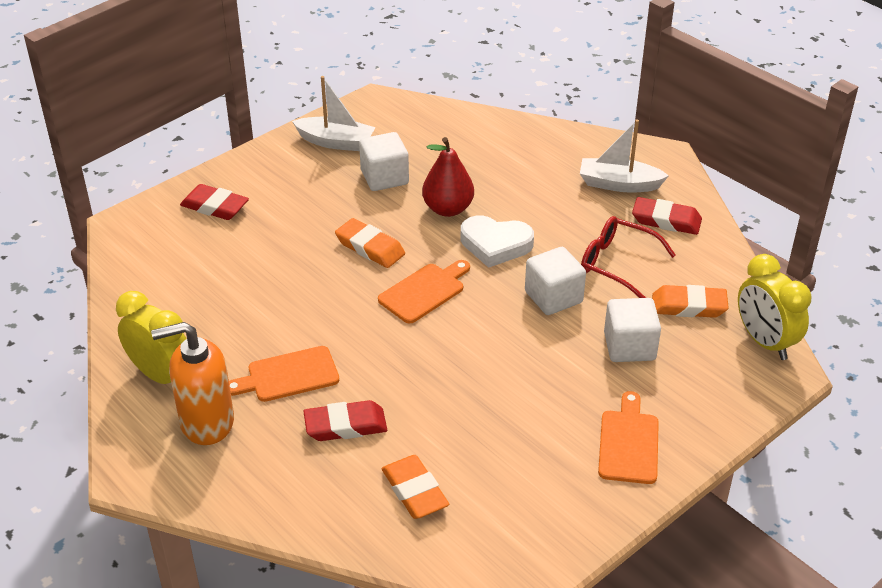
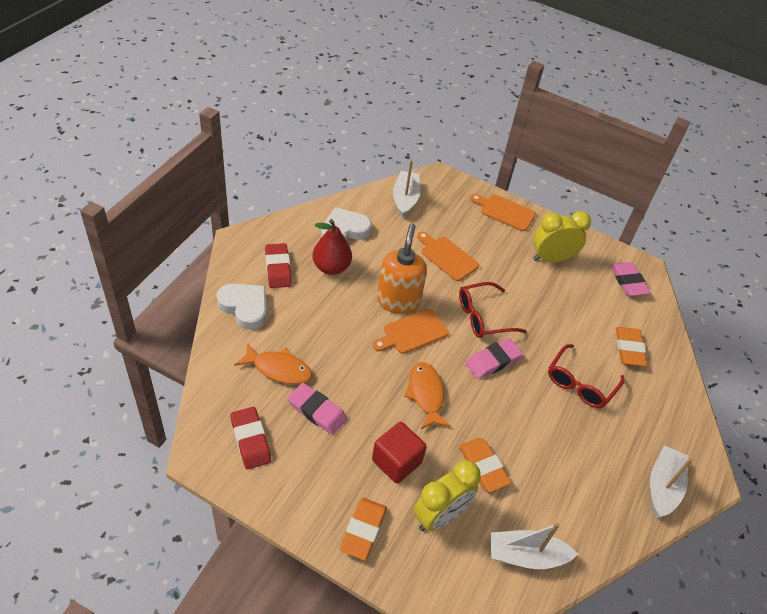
orange fish: none = 0 -> [234,342,312,384] [404,362,451,429] = 2
pink eraser: none = 0 -> [288,383,347,435] [466,338,523,379] [610,262,651,296] = 3
red cube: none = 0 -> [372,422,427,484] = 1
red eraser: [180,184,249,220] [303,400,387,441] [632,197,702,235] = 3 -> [230,407,271,469] [265,243,292,288] = 2
red glasses: [581,216,676,298] = 1 -> [459,282,527,338] [548,344,625,408] = 2
white boat: [292,76,375,151] [580,120,669,193] = 2 -> [393,160,421,218] [491,523,578,569] [650,445,693,517] = 3
white cube: [359,132,409,191] [525,247,586,315] [604,298,661,362] = 3 -> none = 0
white heart: [461,216,534,268] = 1 -> [216,284,267,330] [321,207,372,241] = 2

